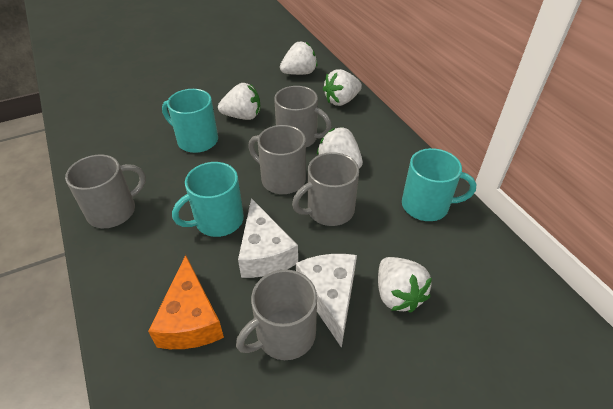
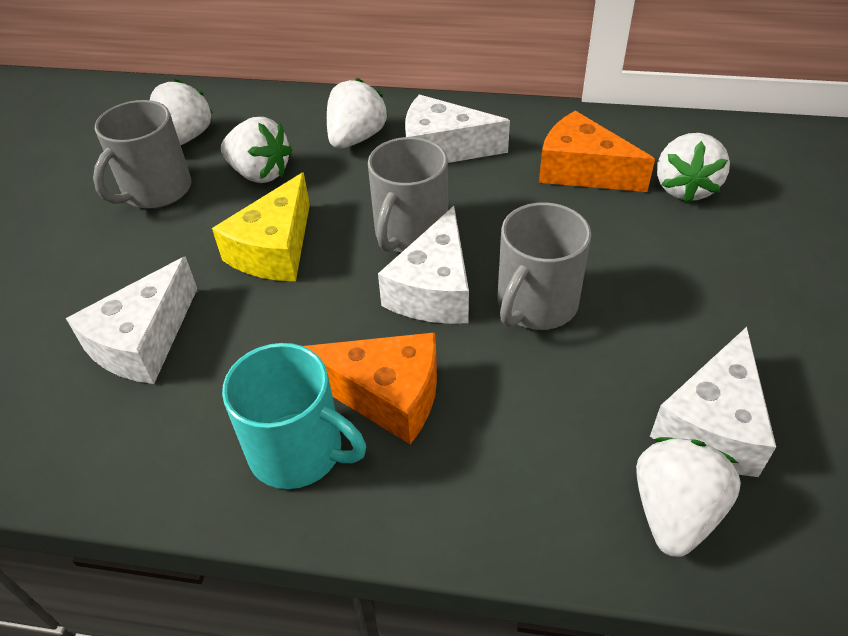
grey mug: [65,154,146,228] [236,269,317,360] [248,125,306,194] [274,86,332,147] [292,152,359,226] = 5 -> [93,100,191,209] [368,137,448,252] [497,202,591,330] = 3
orange cheese: [148,255,224,349] = 1 -> [304,332,437,444] [539,111,655,192] = 2
turquoise mug: [162,89,218,153] [172,162,244,237] [402,148,476,221] = 3 -> [222,343,366,489] = 1
white cheese: [238,198,298,278] [296,254,357,348] = 2 -> [66,257,197,384] [378,206,469,324] [405,95,510,163] [650,327,776,477] = 4
yellow cheese: none = 0 -> [212,172,310,281] = 1

